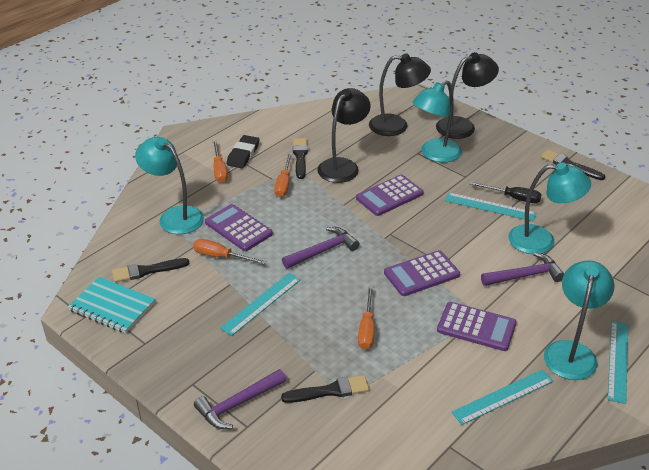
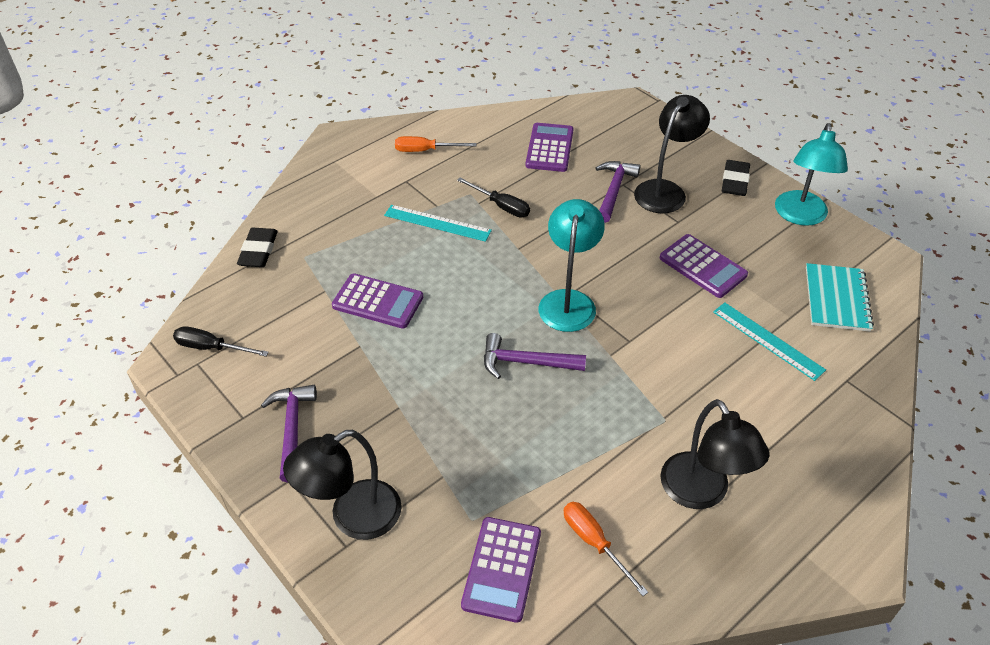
black brush: [112,258,190,282] [281,375,369,403] [293,138,308,179] [541,150,605,180] = 4 -> none = 0
black eraser: [226,135,260,168] = 1 -> [237,228,278,267] [722,160,750,196] = 2
black screwdriver: [470,182,542,203] = 1 -> [173,326,269,357] [457,178,530,218] = 2
orange screwdriver: [193,239,266,264] [213,140,228,183] [274,153,292,197] [358,286,374,349] = 4 -> [395,136,477,152] [564,502,648,596] = 2
turquoise lamp: [135,137,204,234] [412,80,462,162] [508,162,591,254] [544,260,614,380] = 4 -> [539,199,605,332] [775,123,848,226] = 2
turquoise ruler: [220,273,301,336] [445,192,536,222] [451,370,553,425] [608,321,628,404] = 4 -> [384,205,492,242] [713,302,826,381] = 2

